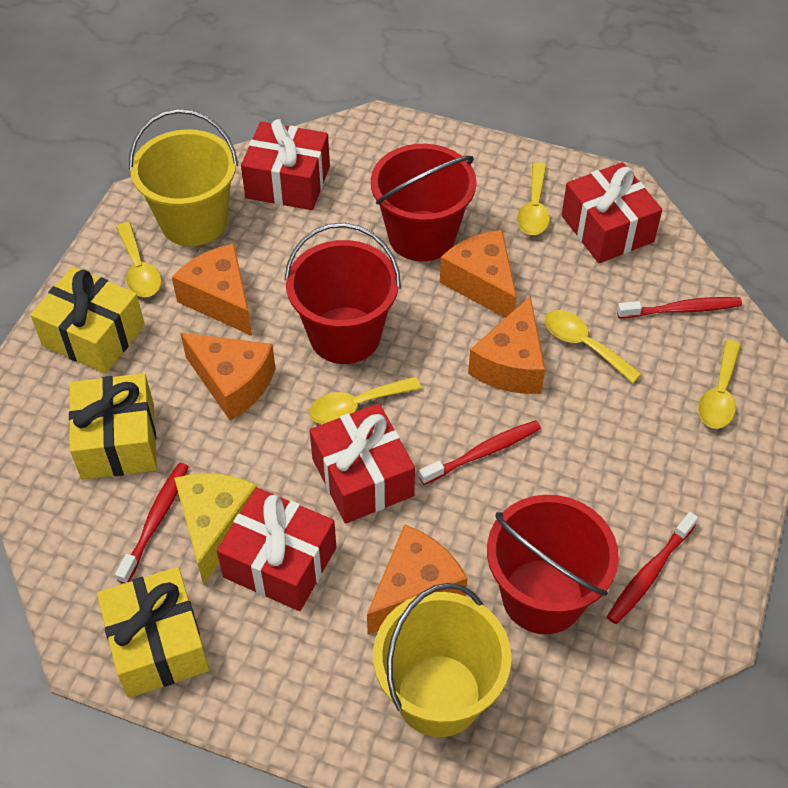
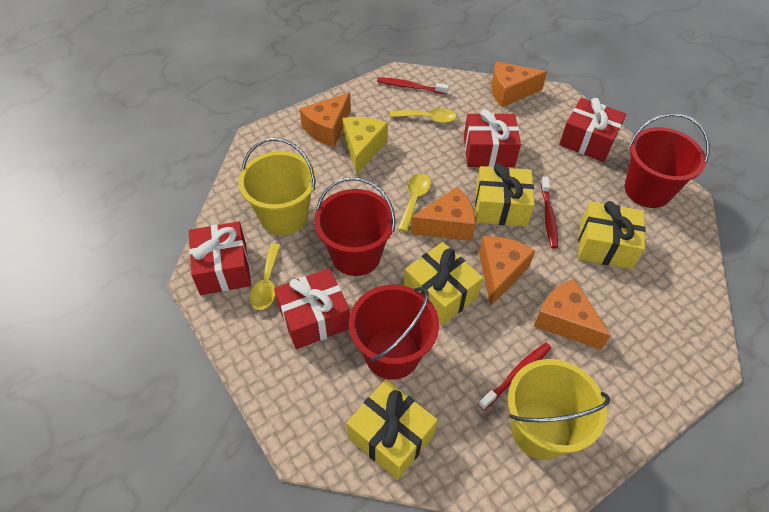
red toothbrush: [115,462,189,584] [419,420,541,485] [607,512,698,624] [617,297,742,319] = 4 -> [377,77,449,94] [478,343,551,410] [541,177,558,248] = 3
yellow gift: [30,267,145,374] [69,373,157,480] [97,567,209,698] = 3 -> [347,379,438,480] [404,242,483,326] [475,164,535,227] [578,201,645,269] = 4
yellow spoon: [116,222,162,297] [309,376,421,424] [517,162,550,235] [545,310,642,383] [698,340,741,429] = 5 -> [249,244,281,310] [390,108,457,123] [398,173,431,232] = 3

